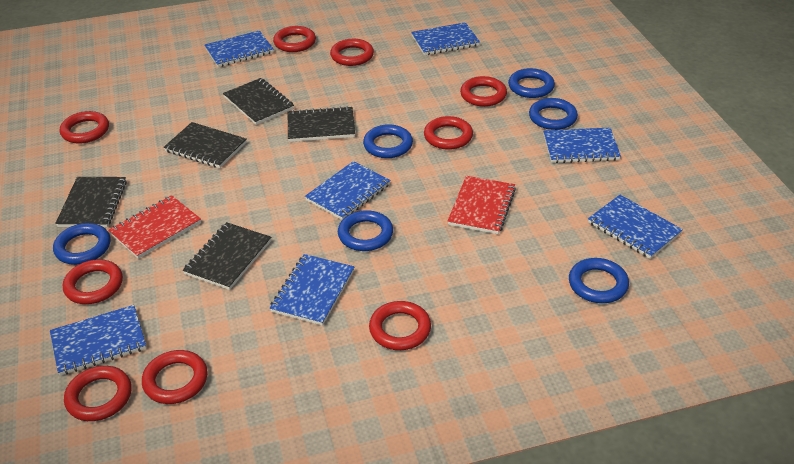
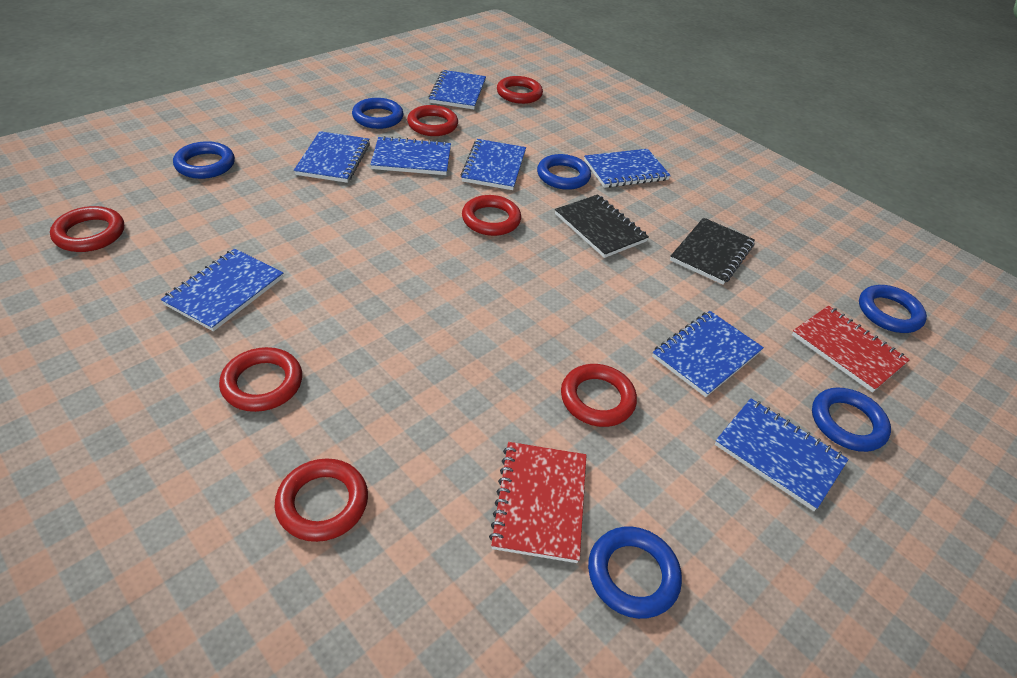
black notebook: [55,177,127,227] [164,122,247,168] [183,222,271,290] [223,78,294,125] [288,106,355,142] = 5 -> [555,194,649,258] [670,217,755,285] = 2
blue notebook: [50,305,146,376] [205,30,274,67] [270,254,354,326] [305,161,390,220] [411,22,480,55] [543,128,621,163] [588,195,683,259] = 7 -> [161,248,283,331] [294,131,370,183] [370,136,451,175] [429,70,486,109] [461,139,526,190] [584,149,671,188] [652,311,764,397] [715,398,849,511] = 8
red ring: [60,111,109,144] [63,259,123,304] [64,366,132,421] [142,350,208,404] [273,26,316,52] [330,39,374,66] [369,301,431,350] [424,116,473,150] [460,76,507,107] = 9 -> [50,206,124,252] [219,347,302,412] [275,458,368,542] [407,105,458,136] [462,195,521,236] [497,76,543,104] [561,364,637,427] = 7

